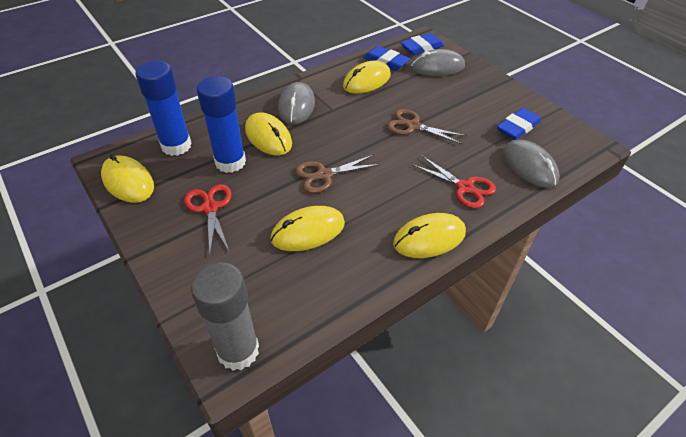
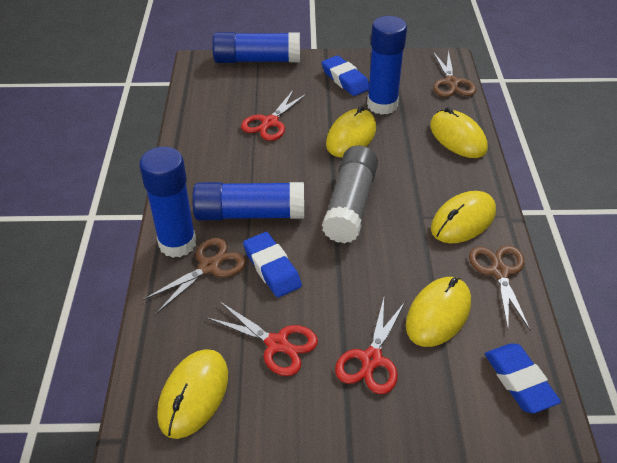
blue glue stick: [135,60,192,156] [197,76,246,173] = 2 -> [139,147,196,258] [192,182,304,220] [212,32,300,63] [367,16,407,115] = 4
brown scissors: [295,155,381,193] [387,109,466,144] = 2 -> [143,238,246,313] [433,50,476,97] [469,245,530,330] = 3
grey mouse: [278,82,315,124] [411,49,465,76] [503,139,560,188] = 3 -> none = 0
red scissors: [184,184,232,254] [412,155,496,209] = 2 -> [206,301,318,376] [241,89,308,141] [335,298,405,394] = 3

